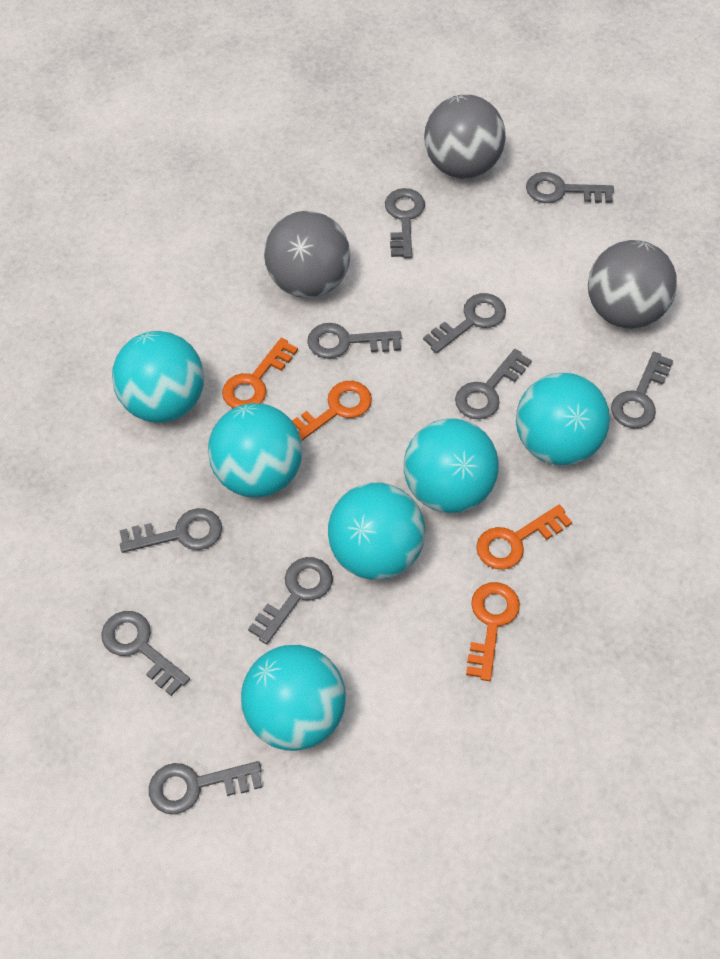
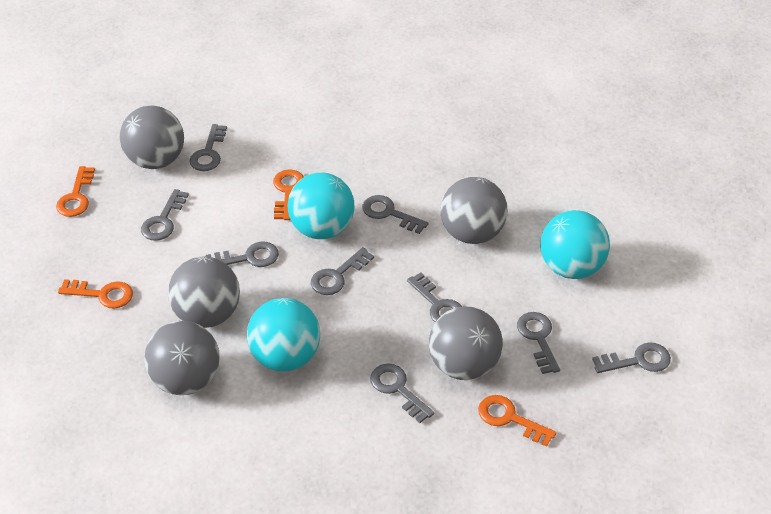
grey ball: [264,211,350,298] [424,95,506,178] [588,240,677,329] = 3 -> [120,105,184,169] [144,321,220,395] [168,257,240,328] [429,306,503,380] [440,177,508,244] = 5
grey key: [101,611,190,696] [119,508,222,553] [149,761,262,814] [248,557,333,644] [307,323,402,359] [385,188,425,258] [423,293,506,353] [455,349,532,419] [526,172,614,203] [611,352,673,428] = 10 -> [141,189,189,241] [189,124,227,171] [206,241,279,267] [311,247,374,295] [362,195,428,234] [370,363,434,423] [407,272,462,322] [517,312,560,374] [592,342,671,373] = 9
turquoise ball: [112,331,204,423] [208,403,303,497] [241,645,346,751] [328,483,425,580] [404,418,499,513] [516,373,610,466] = 6 -> [247,298,320,371] [287,173,354,239] [540,210,610,279] = 3

